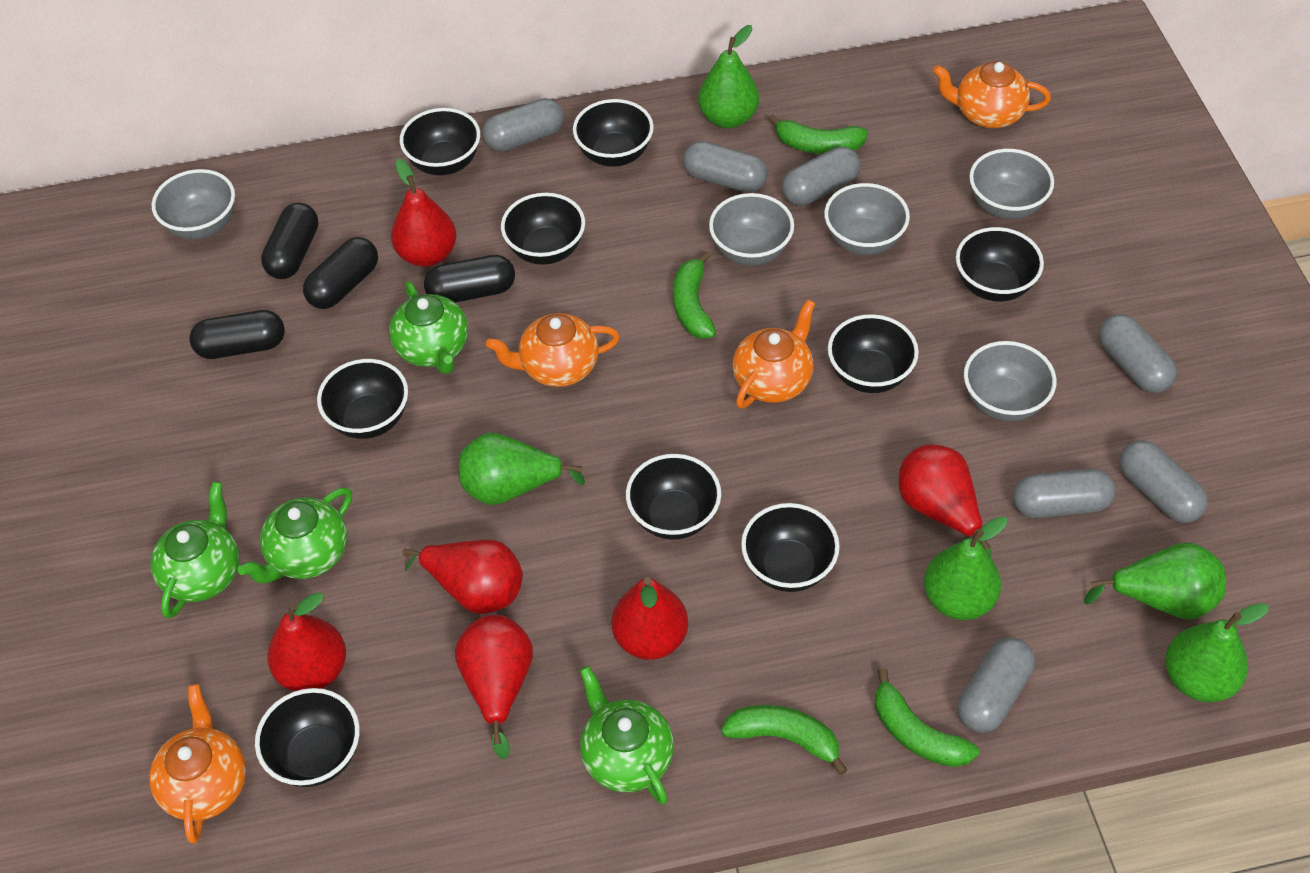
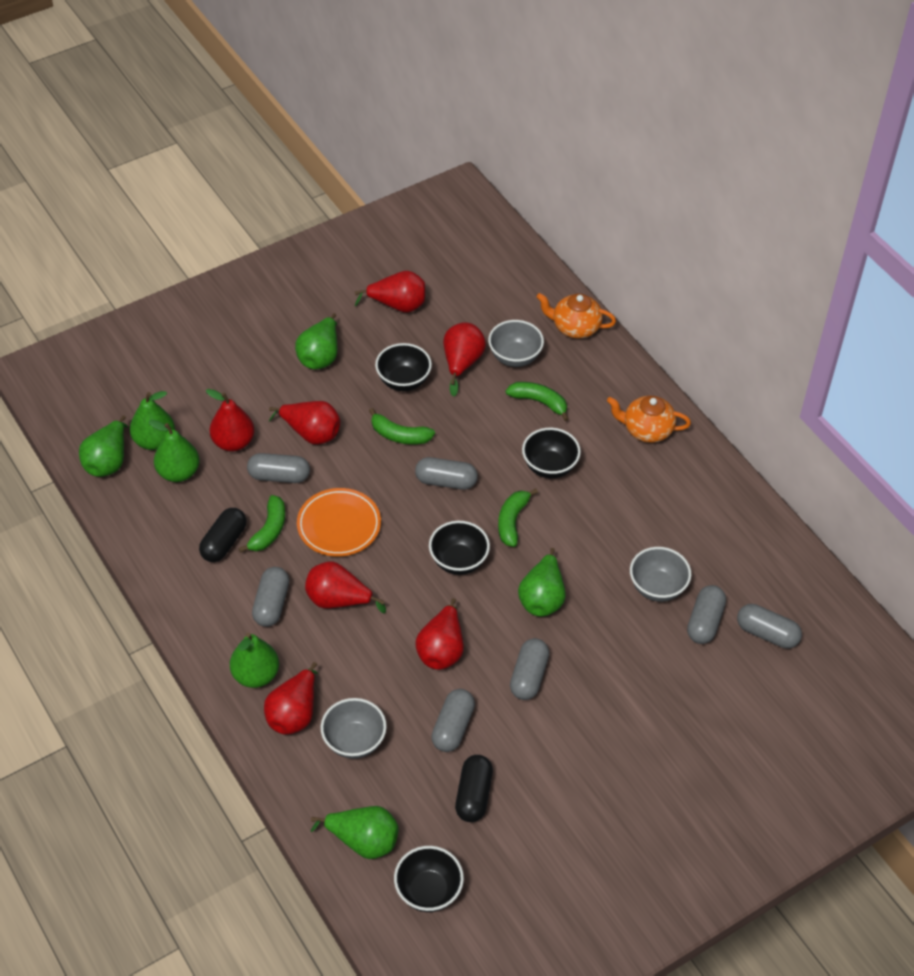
black bowl: [255,688,360,787] [317,359,408,439] [400,108,480,176] [501,193,585,265] [573,99,654,167] [626,454,721,540] [741,503,840,592] [828,314,919,393] [956,227,1044,302] = 9 -> [375,343,432,391] [394,846,464,912] [429,521,490,575] [522,428,581,478] = 4
black capsule: [189,310,285,359] [261,203,319,279] [303,237,378,309] [424,255,515,303] = 4 -> [199,508,246,562] [455,755,493,822] = 2
green pear: [459,433,585,505] [698,25,759,128] [924,516,1008,620] [1084,543,1226,619] [1165,603,1269,702] = 5 -> [79,415,128,477] [130,391,175,450] [149,420,199,482] [230,633,279,688] [295,313,338,369] [311,806,398,859] [518,548,566,617] = 7
green teapot: [150,481,240,619] [238,487,352,583] [389,281,468,374] [580,666,674,805] = 4 -> none = 0
grey bowl: [152,169,235,239] [709,193,794,265] [824,183,910,255] [964,341,1057,421] [969,149,1054,219] = 5 -> [321,698,387,759] [488,320,544,367] [630,547,691,602] = 3
orange plate: none = 0 -> [297,488,381,557] = 1
orange teapot: [149,684,246,844] [486,313,620,387] [733,300,815,409] [933,62,1051,128] = 4 -> [537,293,616,339] [607,396,691,443] = 2
red pear: [267,592,346,691] [391,159,456,267] [403,540,523,614] [455,615,533,759] [612,577,688,660] [899,444,991,557] = 6 -> [206,389,254,451] [264,662,318,735] [269,401,340,445] [305,561,386,613] [355,271,425,313] [415,598,464,670] [443,322,486,397] = 7

